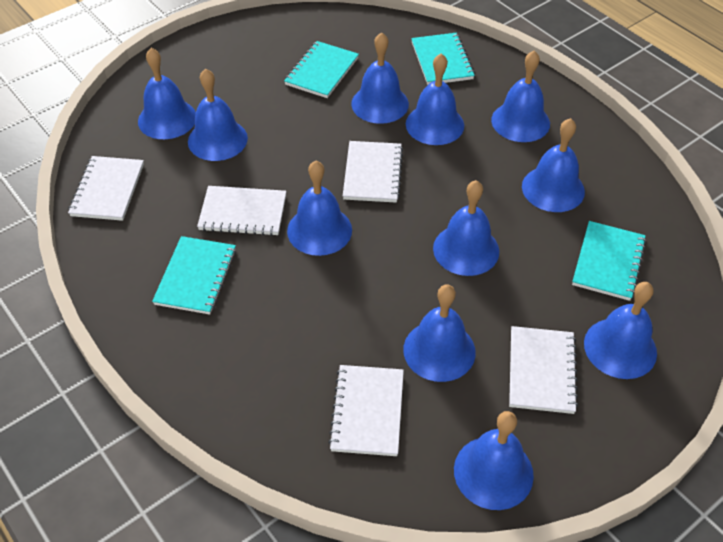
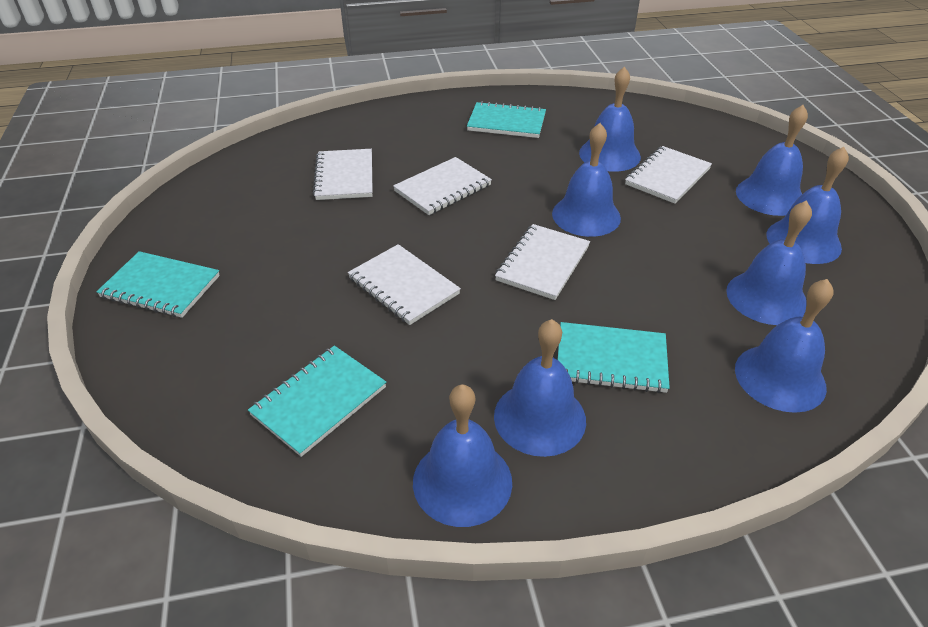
blue bell: [138,48,196,139] [188,68,248,161] [287,161,352,256] [351,32,409,124] [403,284,476,382] [406,53,464,145] [433,180,499,276] [454,411,534,510] [491,51,550,142] [522,118,585,212] [584,282,657,379] = 11 -> [413,384,512,527] [494,319,586,457] [552,123,621,237] [579,67,641,172] [726,200,812,325] [735,279,834,413] [736,105,808,216] [767,147,849,264] = 8

